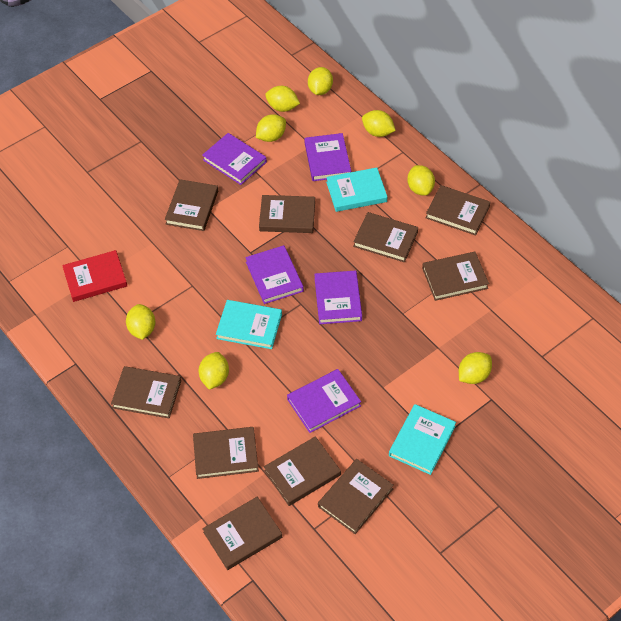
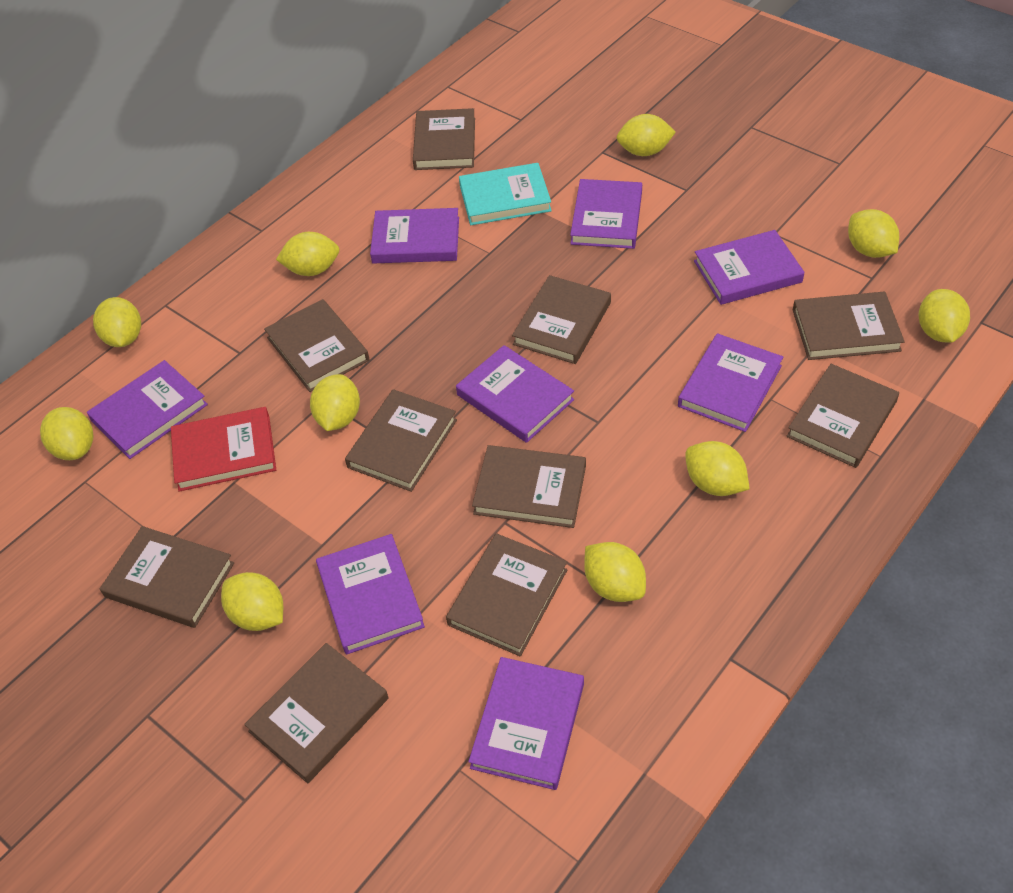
purple book: [202,133,267,185] [245,245,304,304] [287,369,361,433] [305,133,351,181] [314,270,362,324] = 5 -> [87,360,208,459] [316,534,425,654] [370,208,459,264] [456,345,574,443] [468,657,584,790] [570,179,642,249] [678,333,783,432] [694,230,805,305] = 8
turquoise book: [216,300,282,349] [326,167,387,212] [389,404,456,475] = 3 -> [459,163,552,225] = 1
yellow lemon: [126,304,155,340] [199,352,229,390] [256,114,286,142] [265,86,300,112] [308,67,333,95] [362,110,396,137] [407,165,435,196] [459,352,492,384] = 8 -> [40,407,93,460] [93,297,141,347] [221,572,283,631] [276,232,340,276] [310,374,360,431] [584,542,646,602] [617,114,676,156] [685,441,750,496] [848,209,899,258] [919,289,970,343] = 10

